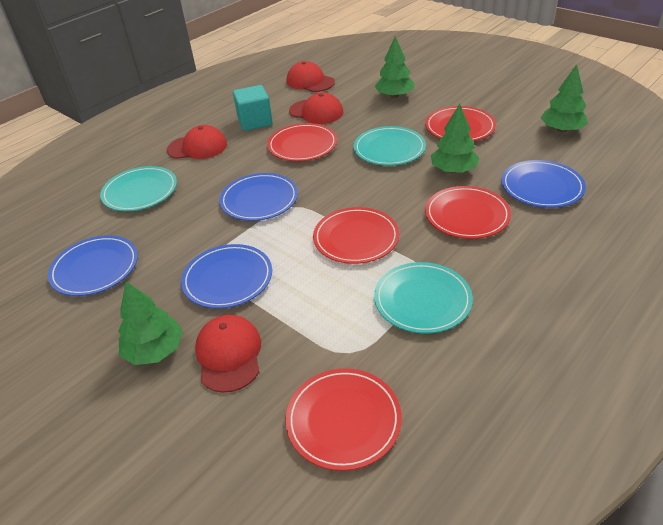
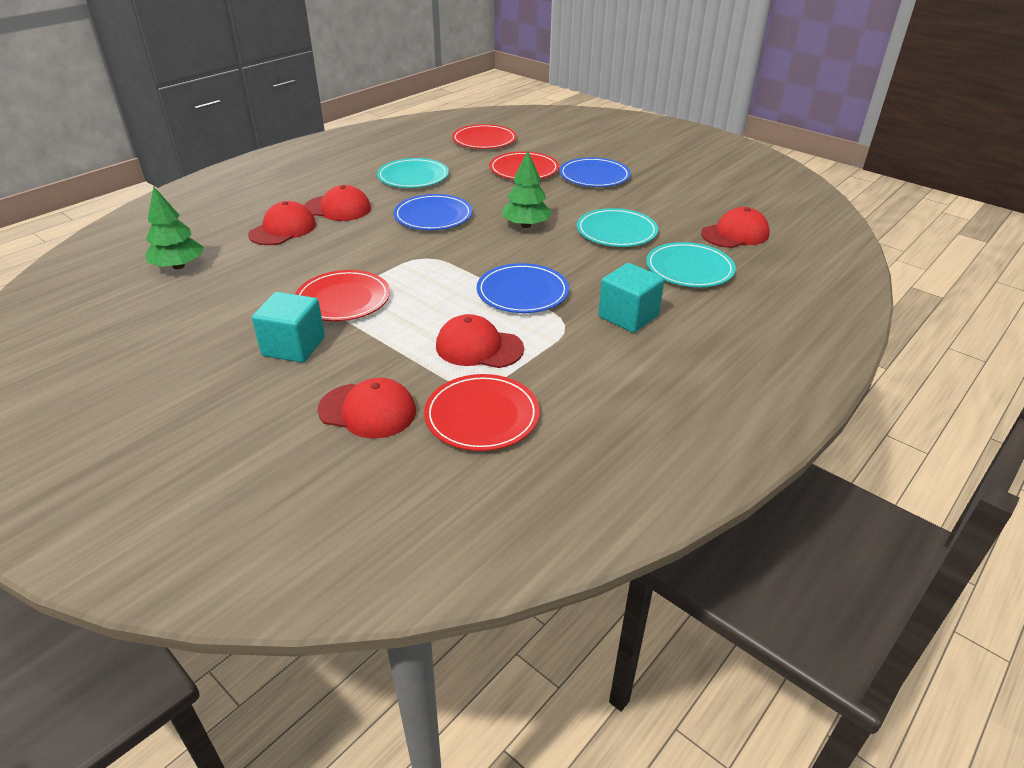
blue plate: [48,235,138,296] [181,244,272,309] [220,173,298,221] [502,160,586,208] = 4 -> [394,194,473,230] [477,263,569,313] [559,157,631,187] = 3
green tree: [118,281,183,365] [374,36,414,98] [431,104,480,173] [541,64,588,132] = 4 -> [145,186,204,269] [502,150,552,228] = 2
red cap: [167,125,227,159] [195,315,261,393] [287,61,335,92] [289,92,343,124] = 4 -> [248,201,316,245] [304,185,371,221] [318,378,416,439] [436,314,524,368] [701,207,770,248] = 5
red plate: [267,123,337,161] [286,368,402,471] [313,207,399,264] [425,106,496,141] [425,186,511,239] = 5 -> [295,270,390,321] [424,374,540,451] [452,124,517,149] [489,152,559,180] = 4
turquoise cube: [233,85,273,131] = 1 -> [252,292,325,363] [598,263,665,333] = 2

